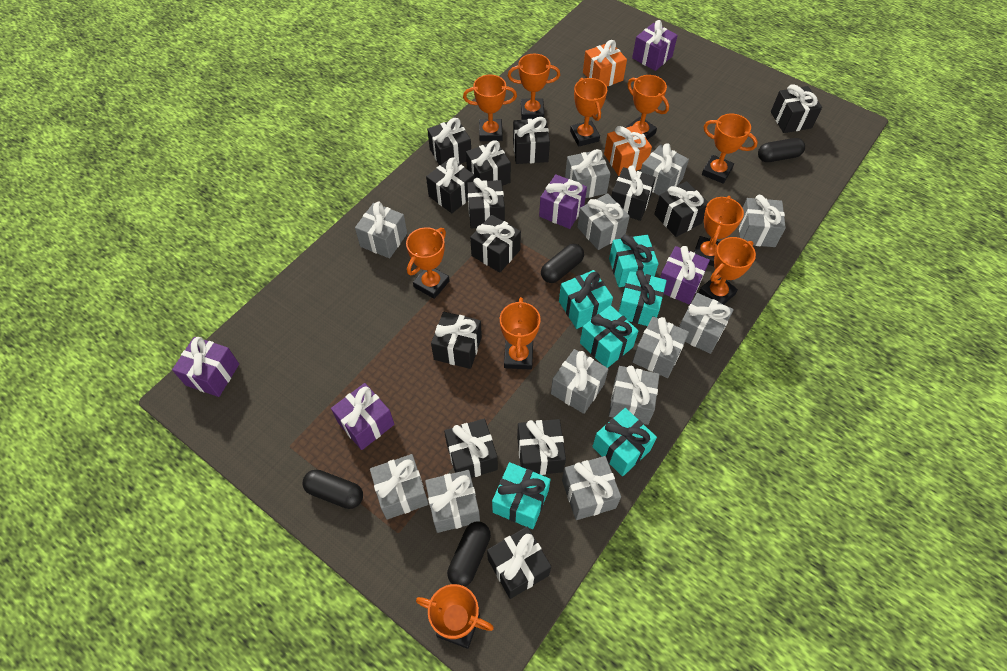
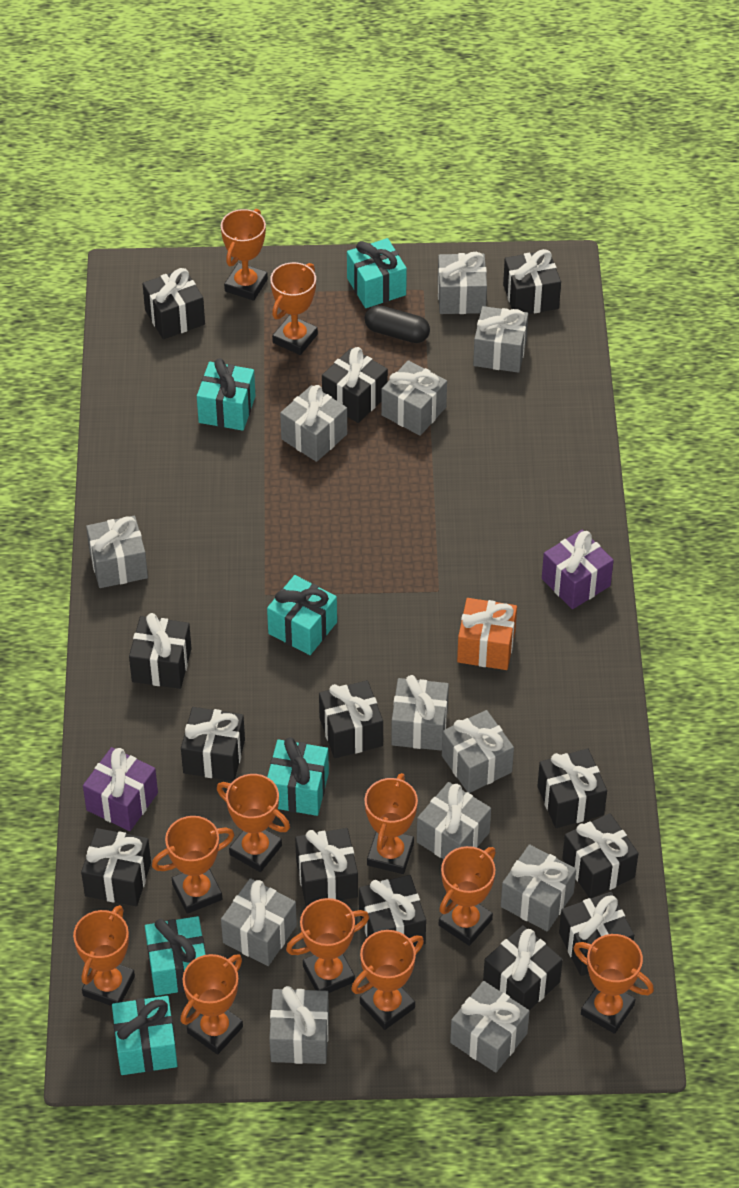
black capsule: [302,469,363,509] [447,522,491,587] [541,244,584,283] [758,138,805,162] = 4 -> [365,305,430,343] = 1
orange gift: [583,40,627,86] [604,125,652,176] = 2 -> [457,598,517,670] = 1
orange trophy: [406,227,450,299] [416,584,494,649] [463,74,517,141] [500,297,541,370] [508,54,560,120] [570,78,607,147] [625,75,669,140] [694,196,744,266] [699,237,756,304] [702,114,758,184] = 10 -> [73,905,135,1006] [152,816,234,914] [180,954,243,1055] [217,774,290,872] [221,209,268,301] [270,262,318,355] [286,898,369,993] [351,930,424,1030] [365,773,418,874] [439,846,496,946] [573,934,654,1034] = 11
purple gift: [172,337,239,397] [331,383,394,450] [539,174,587,229] [632,20,678,71] [660,246,710,305] = 5 -> [83,747,158,831] [542,530,614,609] = 2

